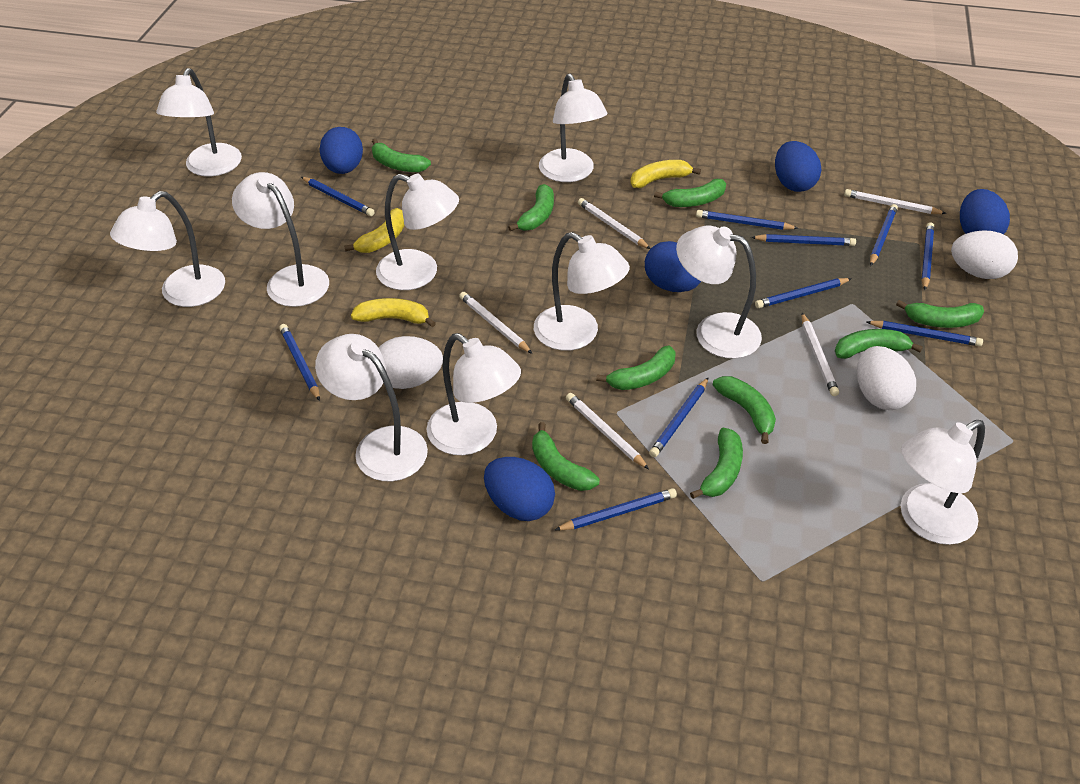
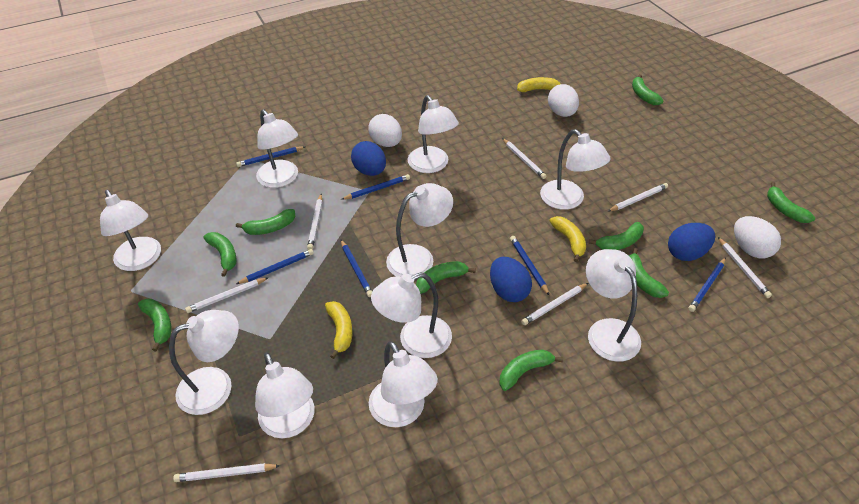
blue egg: [319,127,363,174] [484,457,555,521] [645,241,701,292] [775,141,821,192] [960,189,1010,235] = 5 -> [351,141,386,176] [490,257,532,302] [668,223,715,261] = 3
blue pencil: [279,324,320,401] [301,177,375,216] [555,488,677,531] [649,377,709,457] [696,210,798,230] [751,234,856,246] [755,278,852,308] [866,321,983,346] [870,204,898,266] [921,222,934,290] = 10 -> [236,146,305,167] [236,249,314,284] [341,174,410,200] [341,240,372,297] [510,236,550,296] [688,258,726,312] = 6
white pencil: [459,292,533,354] [566,393,649,469] [578,198,651,249] [802,313,839,396] [844,189,947,214] = 5 -> [173,463,280,482] [185,277,269,313] [307,194,322,250] [502,138,546,179] [521,283,588,325] [607,183,668,212] [718,237,772,298] = 7

